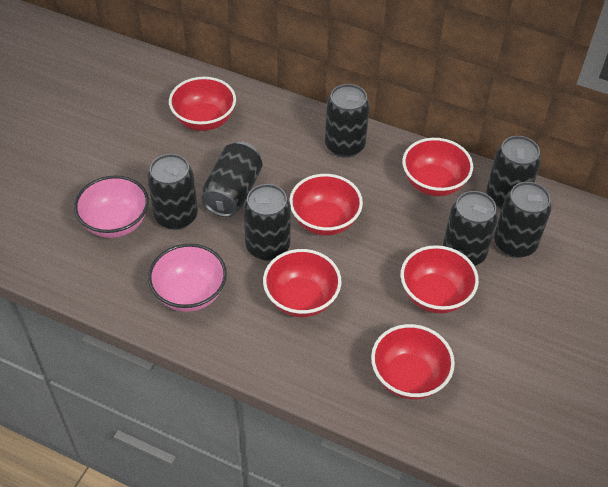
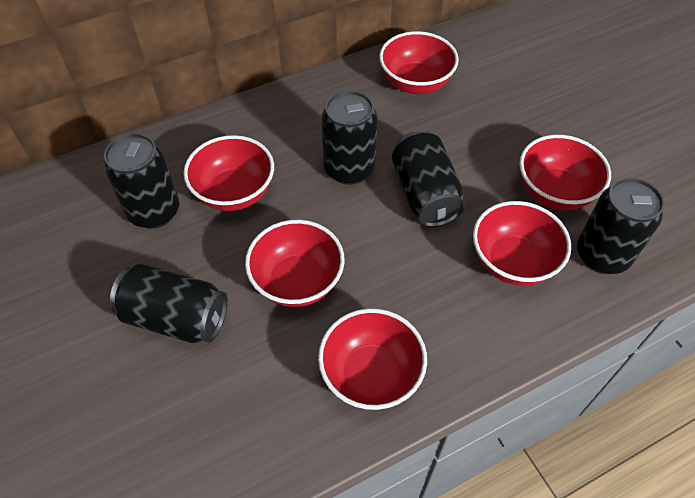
black can: [147,154,198,230] [202,141,262,217] [243,184,291,261] [325,84,370,158] [443,191,498,266] [486,136,541,210] [494,182,551,258] = 7 -> [104,133,179,229] [110,263,228,343] [321,90,378,185] [392,130,465,227] [577,178,664,274] = 5
pink bowl: [74,175,149,238] [148,243,227,312] = 2 -> none = 0

